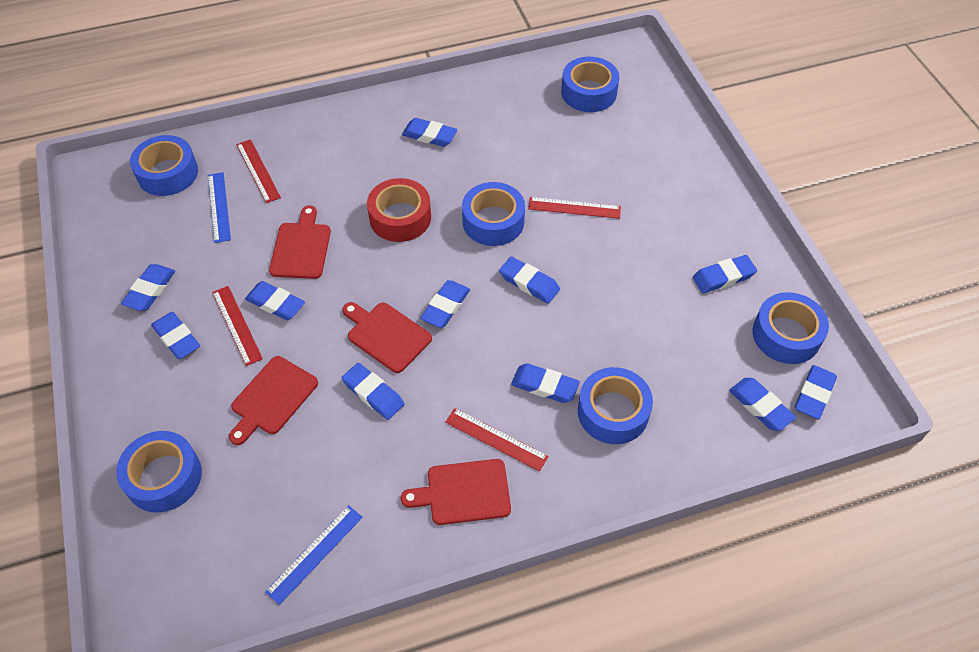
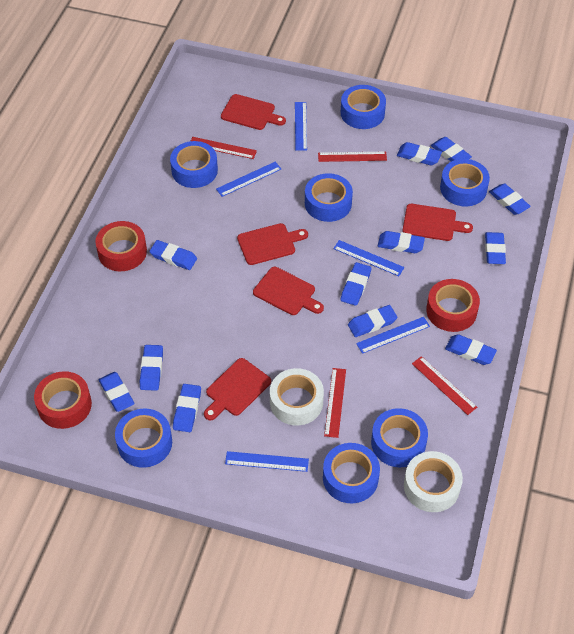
blue eraser: [121,264,175,311] [151,312,200,359] [245,281,305,320] [342,363,404,420] [402,118,458,147] [420,280,470,328] [499,256,560,304] [511,363,580,403] [693,255,757,293] [729,378,796,431] [795,365,837,419] = 11 -> [99,372,135,412] [140,345,163,391] [149,240,197,270] [173,384,201,432] [341,262,371,306] [348,305,397,337] [378,231,425,253] [397,142,442,165] [431,137,472,162] [445,335,497,365] [485,232,506,264] [489,184,531,215] = 12
blue ruler: [208,172,231,243] [265,505,363,605] = 2 -> [216,162,281,197] [225,451,309,472] [295,102,307,151] [333,240,404,276] [356,317,430,354] = 5
blue tape: [116,431,202,513] [130,135,198,196] [462,182,525,246] [561,57,619,112] [578,367,653,444] [752,292,829,364] = 6 -> [115,409,172,468] [170,141,218,188] [305,173,353,222] [323,443,380,503] [340,85,386,129] [371,408,428,467] [440,159,490,206] = 7
red cutting board: [229,356,318,445] [269,205,331,279] [342,302,432,373] [401,459,511,525] = 4 -> [204,358,271,420] [221,94,286,130] [237,223,308,265] [253,267,324,315] [402,204,473,241] = 5
red tape: [367,178,431,242] = 1 -> [34,371,92,429] [95,221,147,271] [426,279,480,332] = 3
white tape: none = 0 -> [270,368,324,426] [404,451,463,512] = 2

